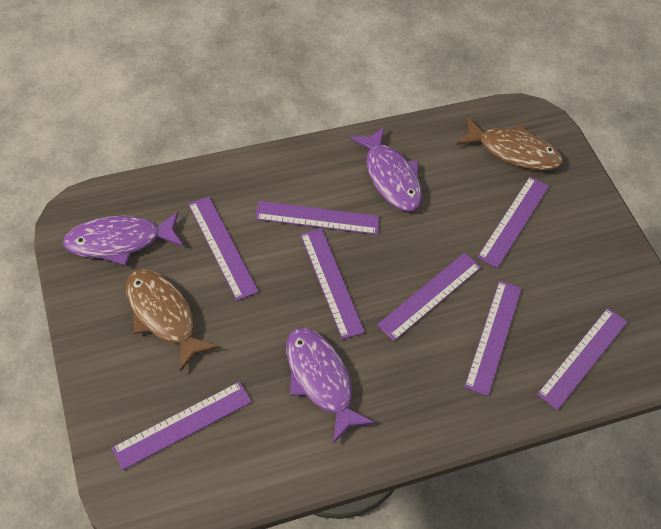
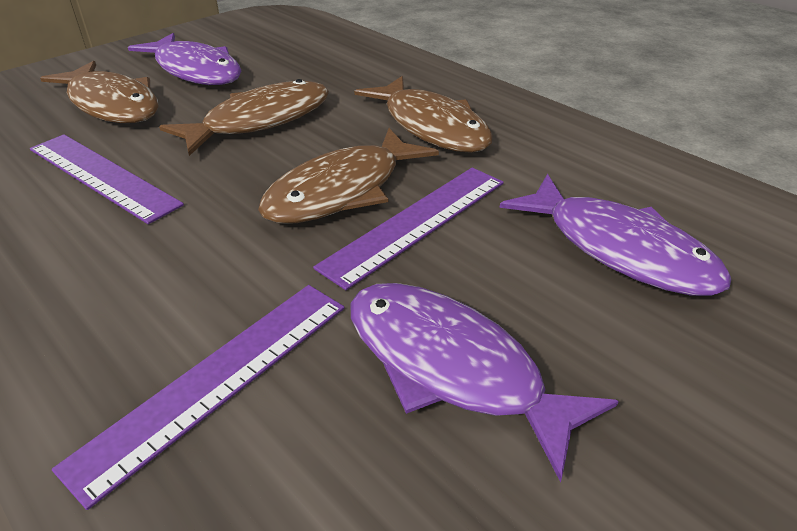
brown fish: [126,269,219,372] [456,117,563,171] = 2 -> [40,61,159,123] [159,79,329,156] [258,128,439,224] [354,76,493,153] = 4
purple ruler: [112,381,252,470] [188,197,259,301] [255,201,379,235] [300,228,365,339] [377,253,481,341] [464,280,522,396] [477,177,549,268] [537,308,627,410] = 8 -> [30,134,184,224] [52,285,344,510] [313,168,504,290] = 3

